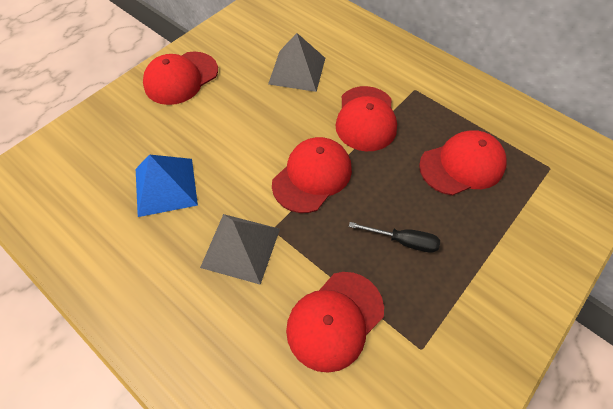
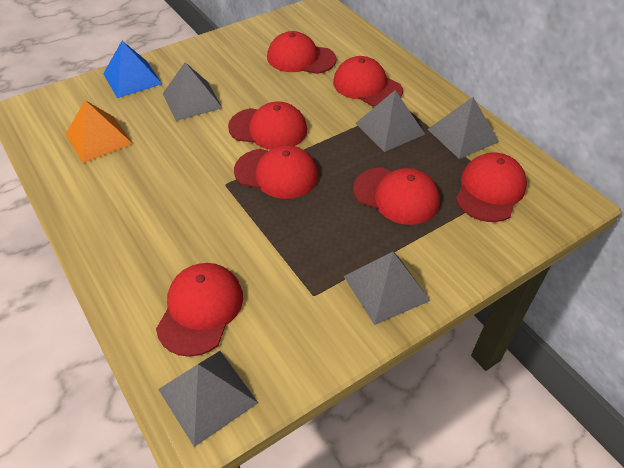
black screwdriver: [349,222,440,253] = 1 -> none = 0
grey pyramid: [200,214,280,285] [268,33,325,92] = 2 -> [158,351,258,447] [163,62,222,121] [344,252,431,325] [355,90,425,152] [428,97,499,159] = 5
orange pyramid: none = 0 -> [65,100,133,163] = 1
red cap: [143,52,218,105] [272,137,352,213] [286,272,384,373] [335,86,397,151] [419,130,507,196] = 5 -> [156,263,243,357] [228,102,307,150] [234,145,318,199] [267,31,336,74] [333,56,403,107] [353,168,440,225] [456,152,527,222] = 7

